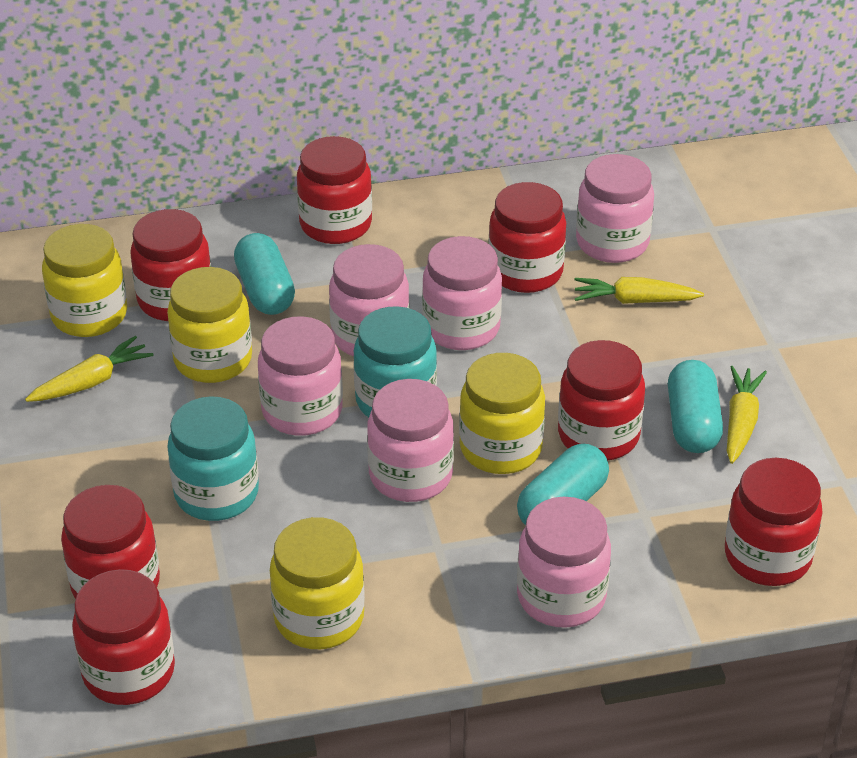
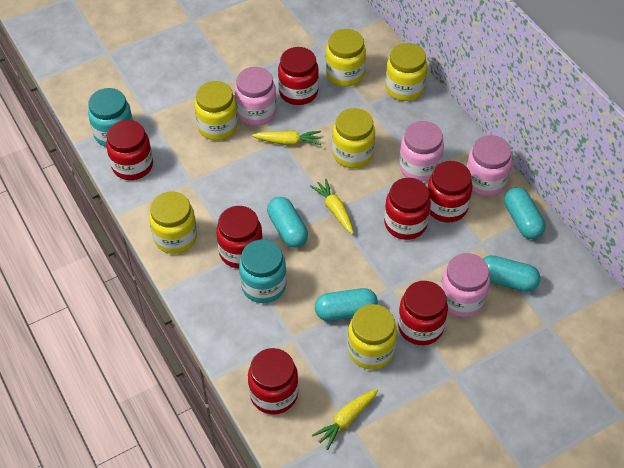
pink jar: [258,316,343,436] [329,244,409,356] [367,379,454,502] [422,236,502,350] [517,497,611,628] [576,154,654,263] = 6 -> [235,67,277,126] [399,121,444,181] [441,253,490,317] [466,135,512,196] = 4
turquoise capsule: [234,233,295,315] [517,444,609,526] [668,360,723,453] = 3 -> [267,197,308,248] [315,288,378,321] [483,255,541,292] [504,187,545,239] = 4
yellow jar: [42,224,127,337] [167,267,252,383] [270,517,365,649] [459,353,545,474] = 4 -> [149,191,197,254] [195,81,238,140] [325,29,366,87] [332,108,375,168] [347,304,397,370] [385,43,427,101] = 6

